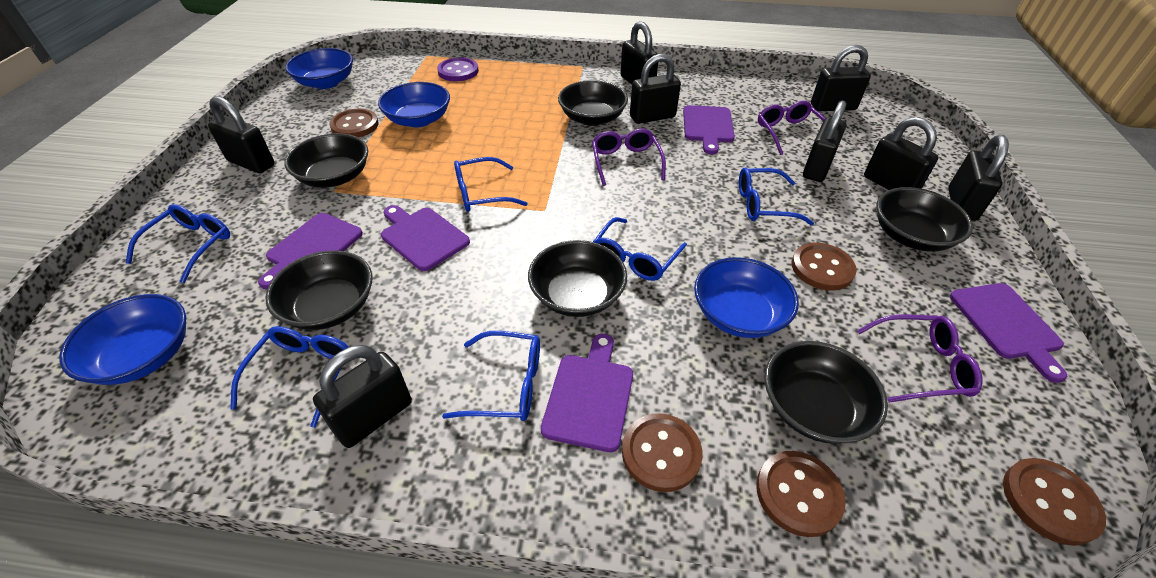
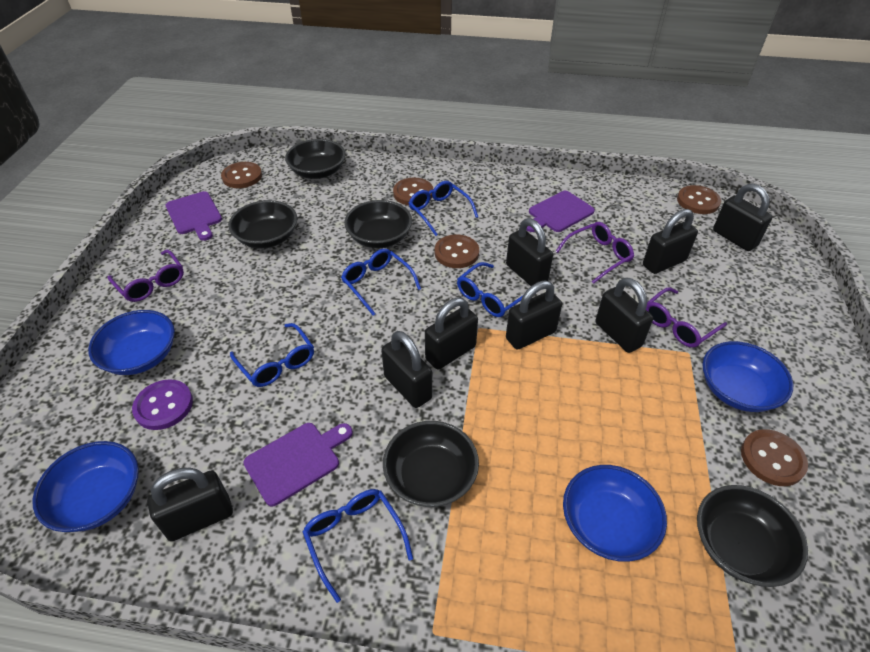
black bowl: [265,250,372,330] [285,133,368,188] [528,240,627,317] [558,80,628,126] [765,341,888,444] [877,187,973,252] = 6 -> [228,200,297,248] [285,139,346,179] [344,200,412,248] [383,421,479,507] [697,485,808,587] = 5
blue glasses: [126,204,230,283] [230,326,349,428] [442,331,540,421] [454,157,528,212] [593,217,687,281] [739,167,814,225] = 6 -> [230,323,314,387] [303,489,413,603] [341,249,421,316] [409,181,478,236] [457,262,522,317] = 5
purple cutting board: [258,213,363,289] [381,205,470,271] [541,334,633,452] [683,105,735,154] [950,283,1067,383] = 5 -> [166,191,222,241] [243,423,353,506] [527,191,595,232] = 3

